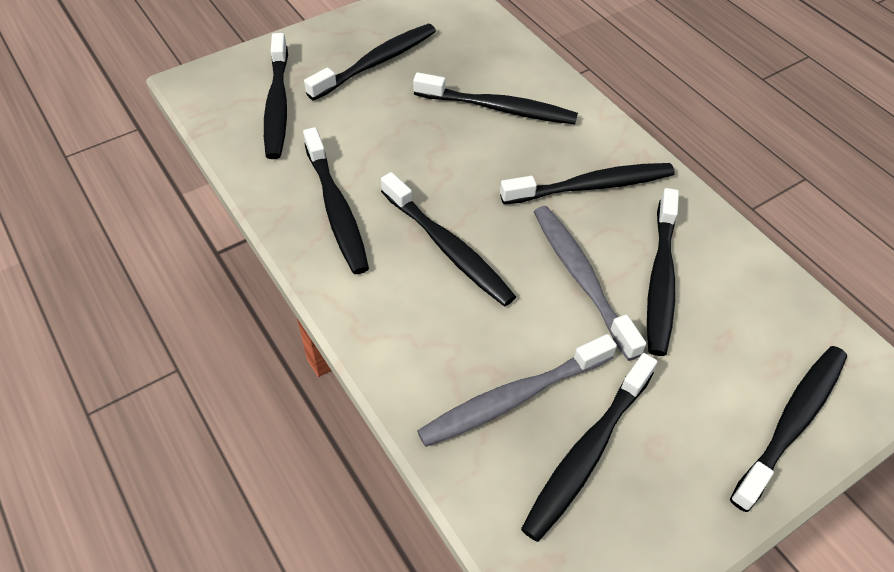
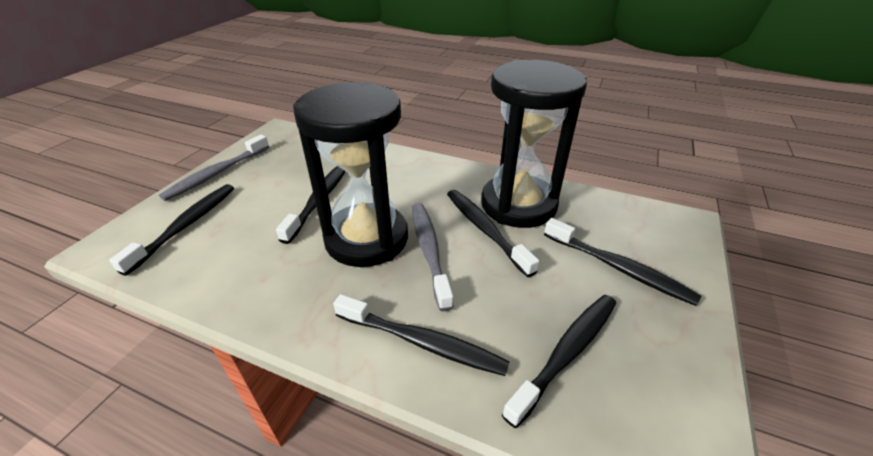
black hourglass: none = 0 -> [293,82,408,267] [481,60,587,228] = 2
black toothbrush: [264,33,288,159] [303,127,369,274] [304,24,436,101] [381,172,516,307] [413,72,578,124] [500,163,675,204] [521,353,658,542] [647,188,679,356] [730,346,847,512] = 9 -> [109,184,234,276] [276,166,346,244] [333,294,509,376] [447,190,539,277] [502,295,616,428] [544,218,701,306] = 6

